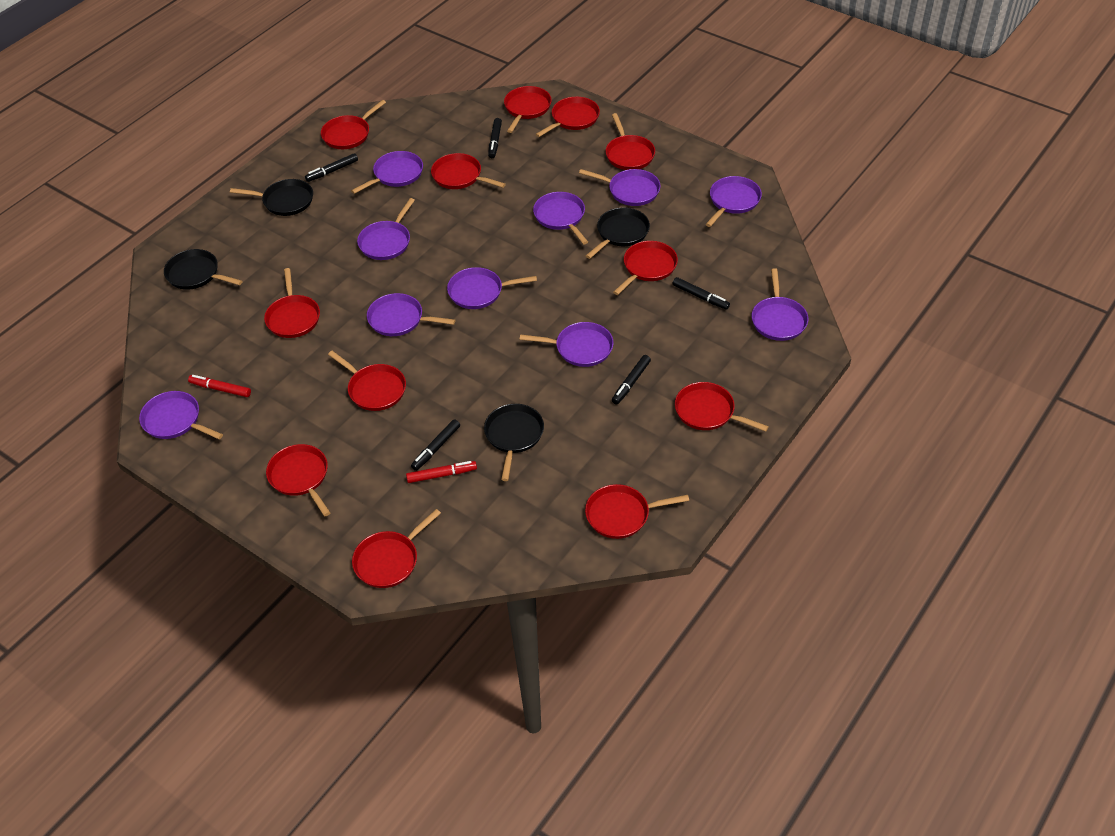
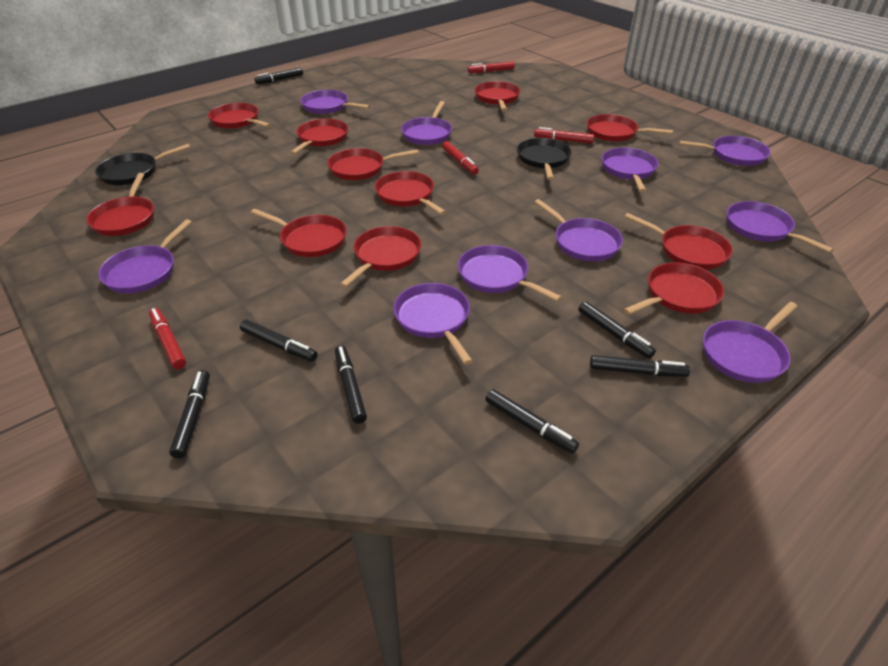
black marker: [305,153,358,182] [411,419,460,471] [488,118,502,158] [612,355,651,405] [673,277,730,310] = 5 -> [169,370,210,458] [240,320,318,362] [254,67,303,84] [335,346,367,424] [485,389,579,454] [579,301,656,359] [590,355,690,377] = 7
black pan: [164,249,243,290] [230,179,313,216] [484,404,544,481] [586,207,650,259] = 4 -> [95,144,190,185] [517,138,571,180] = 2
red marker: [188,375,251,397] [406,461,477,483] = 2 -> [149,308,186,369] [442,141,479,175] [468,61,515,73] [534,127,594,143] = 4
red pan: [264,268,320,338] [266,444,330,516] [321,100,386,149] [328,351,406,411] [352,509,441,588] [431,153,506,189] [504,86,552,133] [535,97,600,137] [585,484,689,539] [606,113,655,170] [613,241,678,295] [675,382,769,432] = 12 -> [86,173,154,236] [208,103,271,129] [251,209,347,257] [290,118,348,155] [327,148,419,180] [340,226,421,288] [375,171,446,215] [475,81,520,111] [587,114,673,142] [623,262,724,315] [624,213,733,270] = 11

